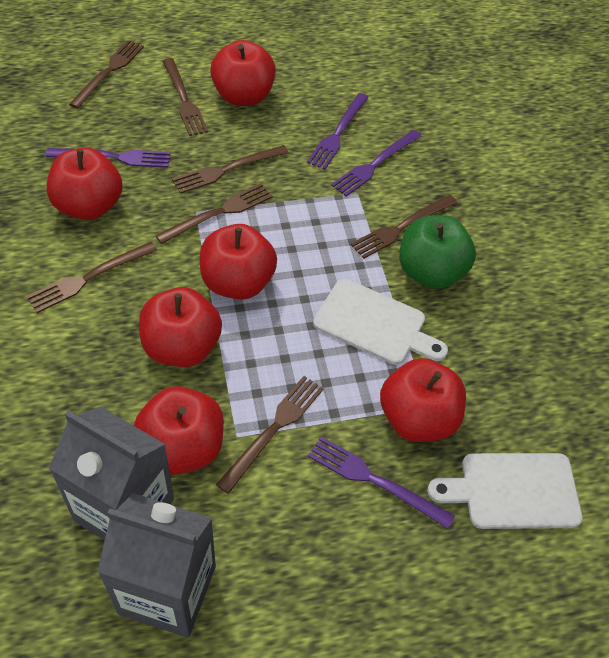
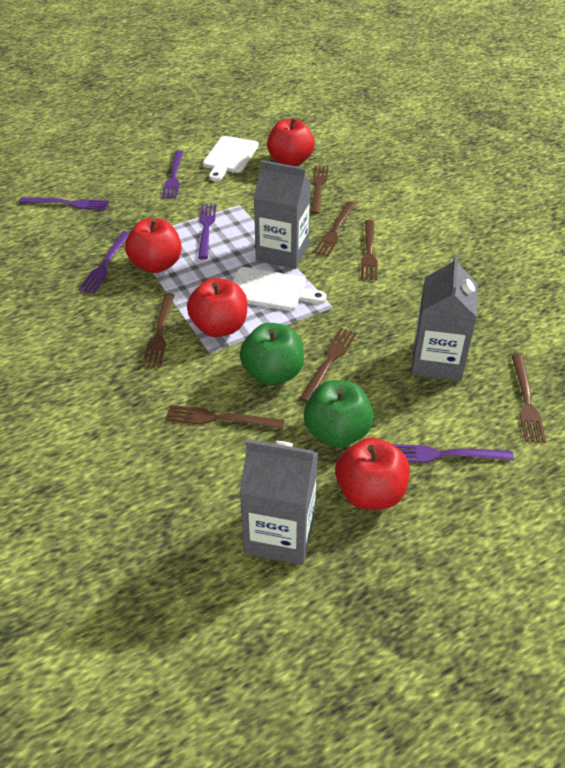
green apple: [399,215,476,289] = 1 -> [240,323,304,385] [304,380,374,447] = 2
grey carton: [49,407,174,541] [98,493,216,638] = 2 -> [240,439,318,565] [254,160,311,269] [411,254,478,381] = 3
purple fork: [46,148,170,168] [307,93,369,170] [308,436,455,529] [331,130,421,196] = 4 -> [19,198,109,210] [79,232,129,293] [162,150,183,199] [198,204,216,259] [392,444,514,463] = 5
red apple: [47,148,123,220] [134,386,224,475] [139,287,222,367] [200,224,277,300] [210,40,276,106] [380,358,466,442] = 6 -> [125,218,182,273] [187,278,247,337] [267,118,315,166] [335,437,410,510] = 4

